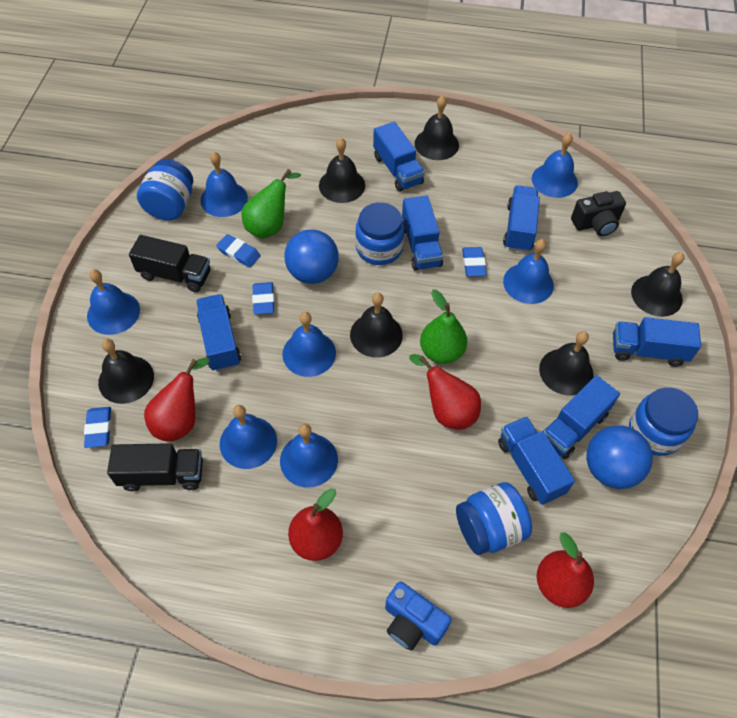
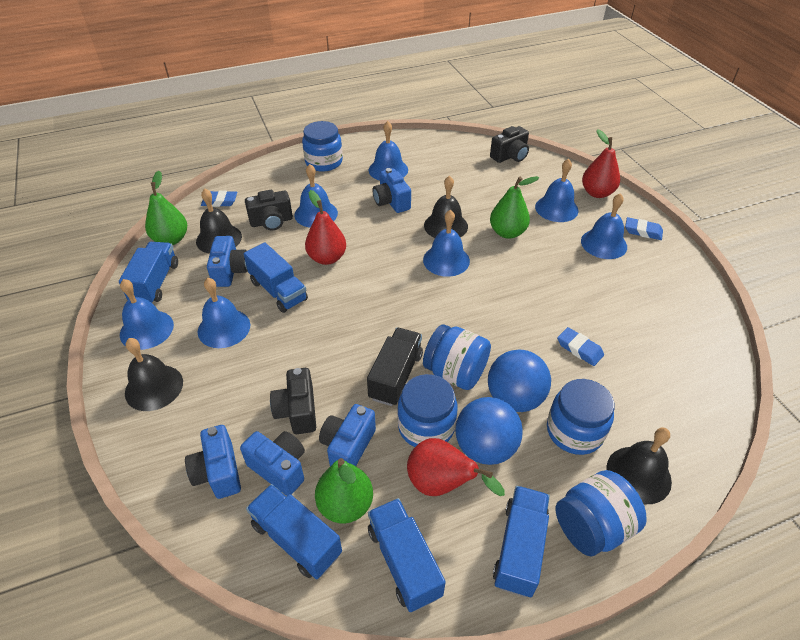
black bell: [98,339,154,404] [319,138,365,203] [350,293,403,358] [415,95,459,160] [539,331,594,396] [631,252,685,317] = 6 -> [125,338,183,411] [196,188,242,254] [424,176,468,238] [606,427,672,504] = 4
black camera: [571,191,626,236] = 1 -> [245,190,293,231] [270,368,316,434] [490,126,529,163] = 3
black truck: [107,443,203,491] [129,235,210,292] = 2 -> [367,328,423,406] = 1
blue camera: [385,581,452,651] = 1 -> [185,425,241,499] [207,236,248,287] [240,431,305,496] [319,404,376,466] [372,168,411,213] = 5
blue eraser: [84,407,111,448] [216,234,261,268] [252,282,274,315] [462,247,487,277] = 4 -> [201,191,237,207] [557,327,604,366] [625,217,663,240] = 3
blue jar: [137,159,194,220] [355,202,404,265] [456,482,532,555] [629,387,698,456] = 4 -> [302,121,343,172] [397,374,458,447] [423,324,491,390] [547,379,615,455] [556,470,647,556] = 5
blue truck: [196,294,241,371] [373,122,425,192] [402,196,443,271] [498,416,575,505] [503,185,540,252] [543,375,620,459] [613,317,701,367] = 7 -> [119,242,178,303] [244,242,308,313] [246,484,342,579] [368,498,446,612] [493,486,550,597] = 5
green pear: [242,169,301,238] [420,289,467,364] = 2 -> [145,171,187,245] [315,458,373,523] [490,176,539,239] = 3
red pear: [144,358,210,442] [288,488,343,561] [409,354,481,430] [537,532,594,608] = 4 -> [305,190,346,265] [407,438,505,496] [582,129,620,198] = 3

